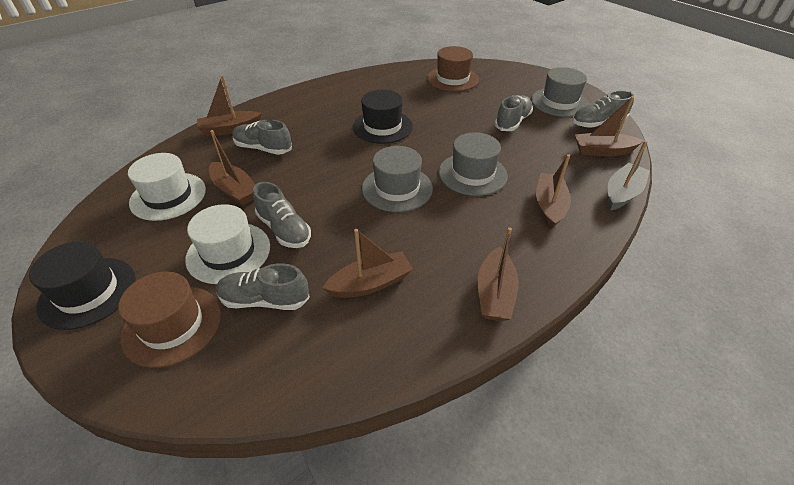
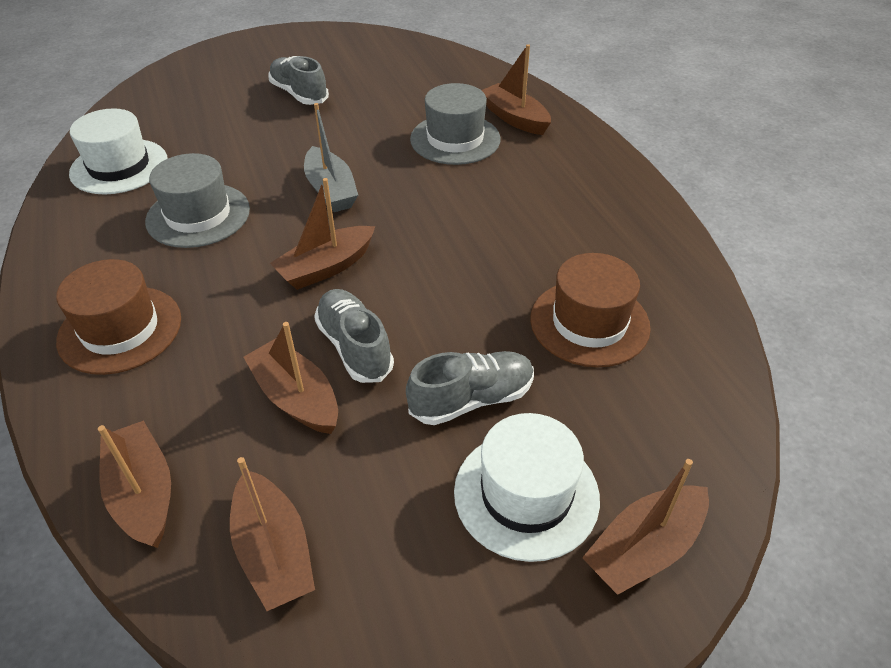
black hat: [29,241,136,330] [353,90,413,144] = 2 -> none = 0
grey hat: [362,146,433,212] [439,132,508,196] [531,67,589,117] = 3 -> [145,153,250,248] [410,83,501,165] = 2
grey shoe: [216,263,310,310] [232,120,292,155] [253,182,311,248] [495,95,533,131] [572,90,634,128] = 5 -> [268,56,329,105] [314,289,394,383] [406,351,534,425] = 3

